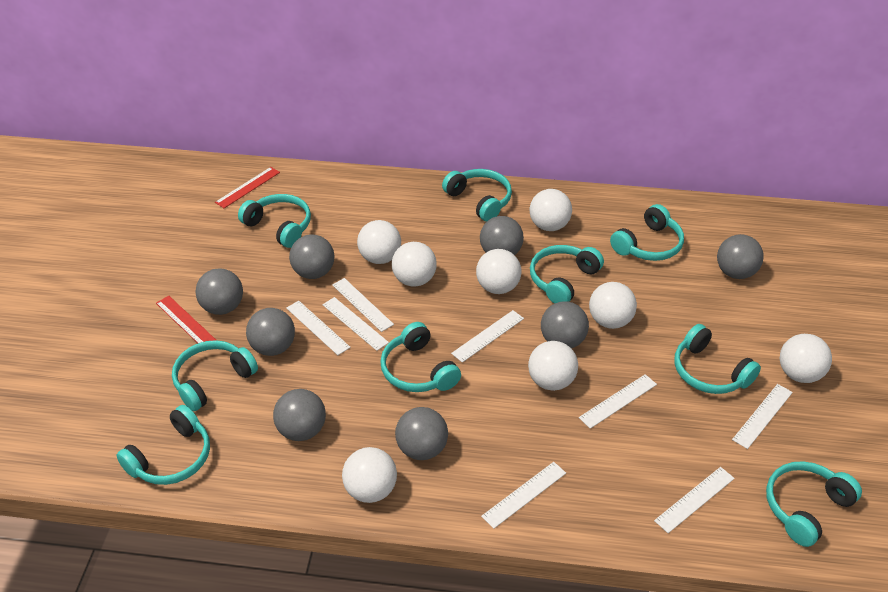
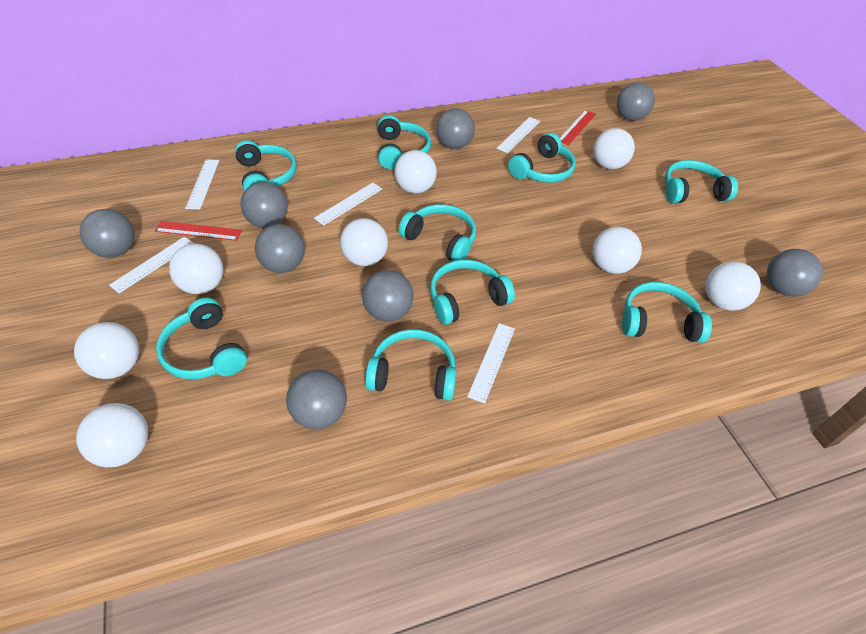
white ruler: [286,301,350,355] [322,297,389,351] [332,278,394,332] [451,310,524,363] [481,462,566,529] [579,374,657,429] [654,467,735,533] [732,384,793,449] = 8 -> [109,237,194,293] [185,159,219,209] [314,182,382,226] [467,323,515,404] [497,117,540,153] = 5

